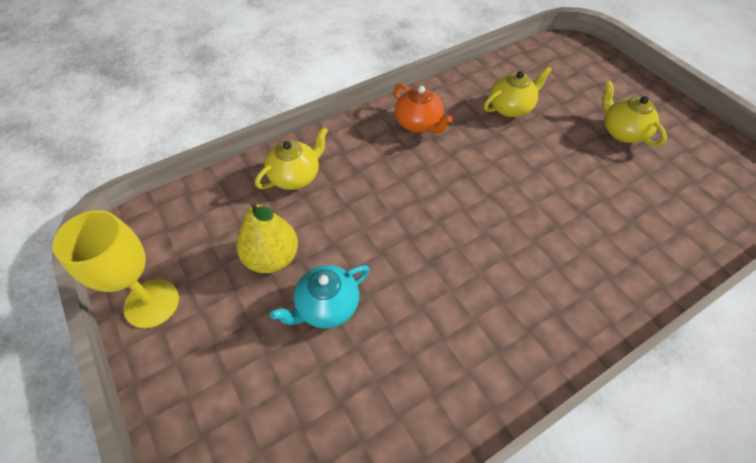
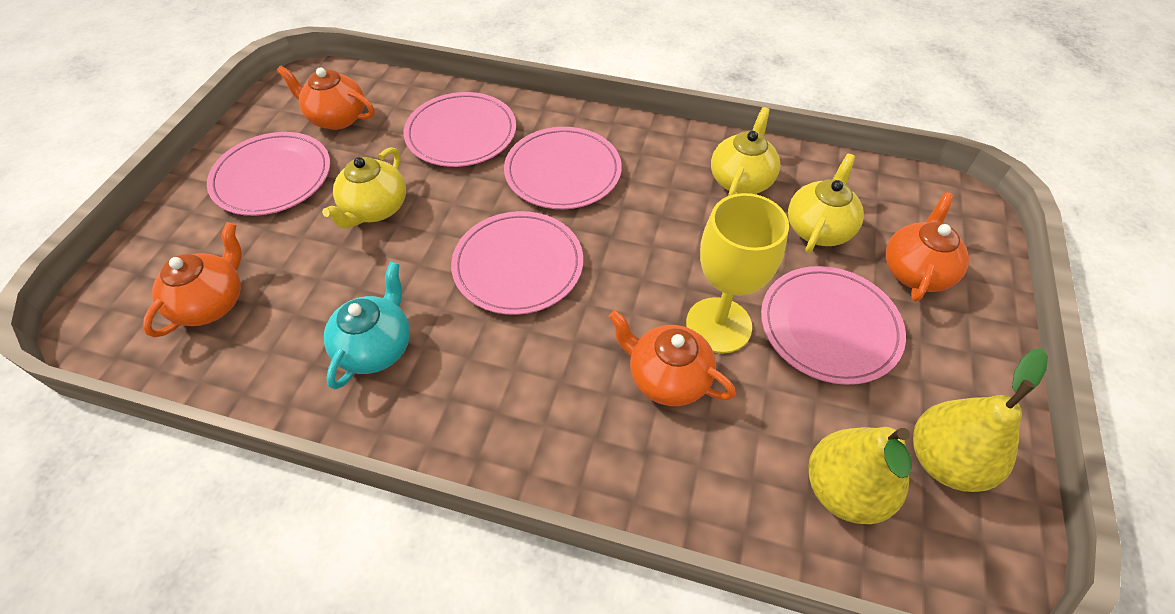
orange teapot: [394,84,452,133] = 1 -> [143,222,242,338] [277,66,374,130] [609,310,736,406] [886,192,969,302] = 4
pink plate: none = 0 -> [207,132,330,216] [404,92,516,167] [451,211,583,315] [504,127,622,209] [761,266,906,385] = 5
yellow pear: [236,198,298,273] = 1 -> [808,427,912,524] [913,348,1048,492] = 2

